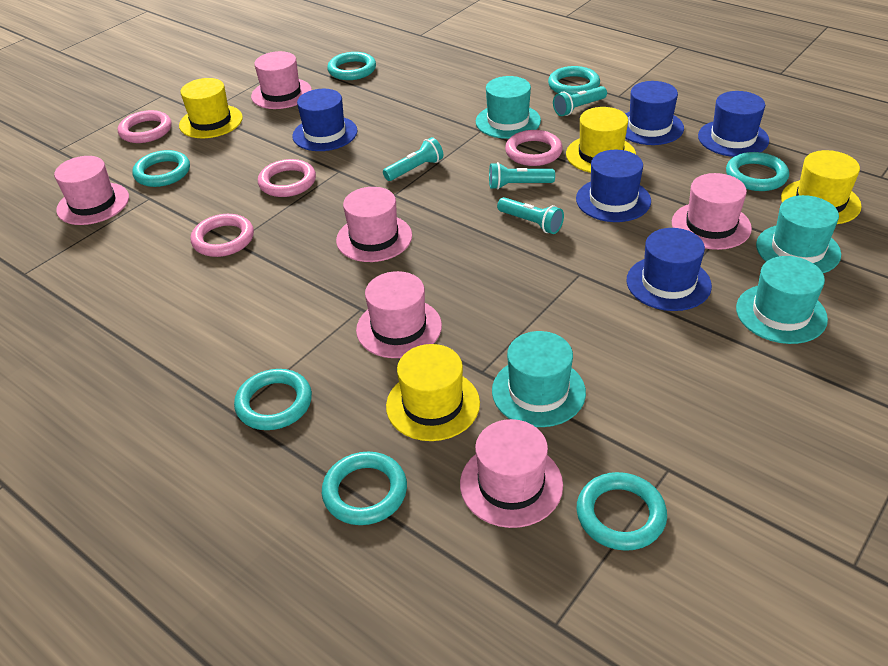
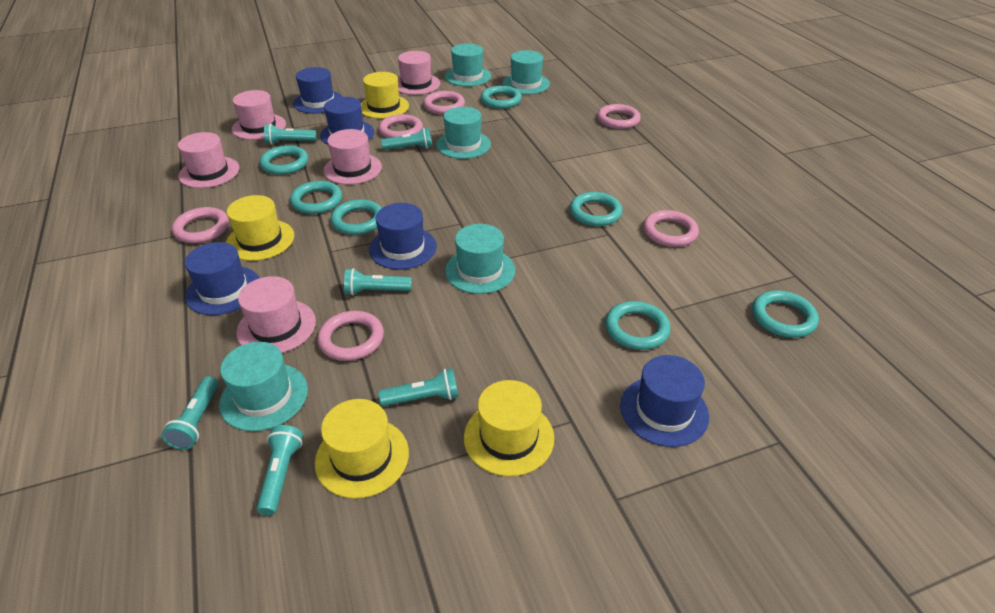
pink hat: [54,156,129,225] [251,51,312,109] [336,187,412,262] [356,271,442,358] [460,419,563,528] [672,173,752,250] = 6 -> [178,132,239,188] [232,90,286,140] [236,276,316,353] [323,129,382,185] [398,51,440,95] = 5
pink ring: [118,110,172,143] [190,214,254,257] [258,159,316,197] [505,130,563,166] = 4 -> [172,207,229,243] [317,311,384,361] [378,114,423,138] [423,91,465,114] [597,104,641,129] [643,210,699,247] = 6
turquoise flashlight: [383,137,443,181] [489,162,555,190] [497,197,564,234] [553,86,607,116] = 4 -> [161,376,219,450] [257,425,303,515] [264,124,317,145] [344,268,412,295] [378,368,459,406] [381,128,432,150] = 6
turquoise hat: [476,76,541,139] [492,331,586,427] [736,256,828,344] [756,195,841,273] = 4 -> [219,342,308,431] [436,107,491,159] [445,43,491,86] [445,224,515,294] [503,50,550,94] = 5

